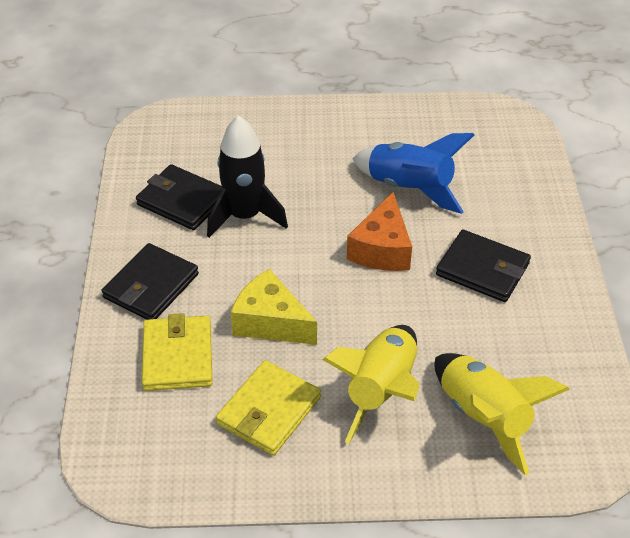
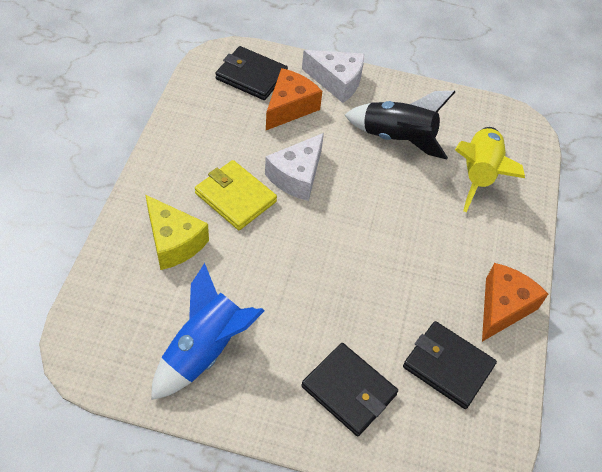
orange cheese: [347,192,412,271] = 1 -> [266,68,322,130] [482,263,548,342] = 2
white cheese: none = 0 -> [265,133,324,201] [302,50,364,103] = 2
yellow rocket: [322,325,420,444] [434,353,570,476] = 2 -> [455,127,525,212] = 1
yellow wallet: [142,313,212,391] [216,360,321,456] = 2 -> [195,160,277,230] = 1

